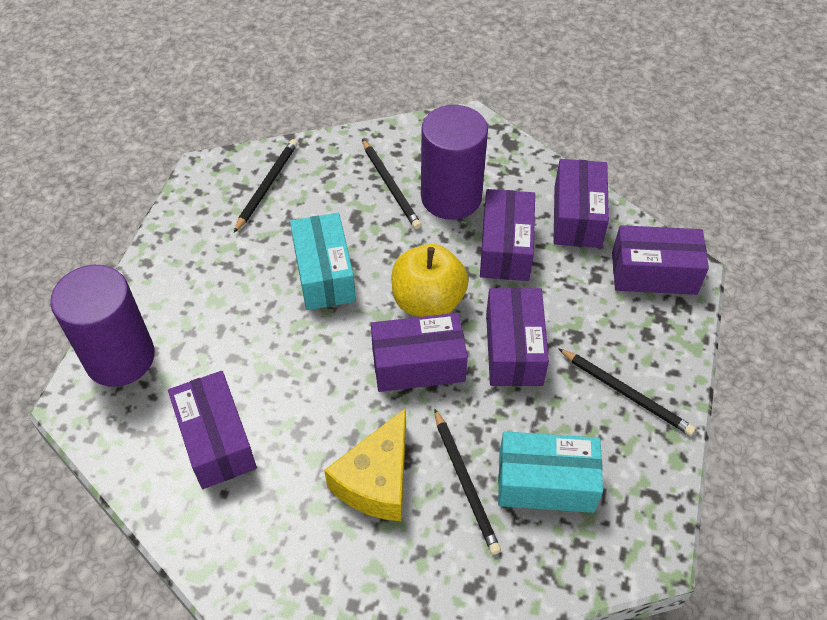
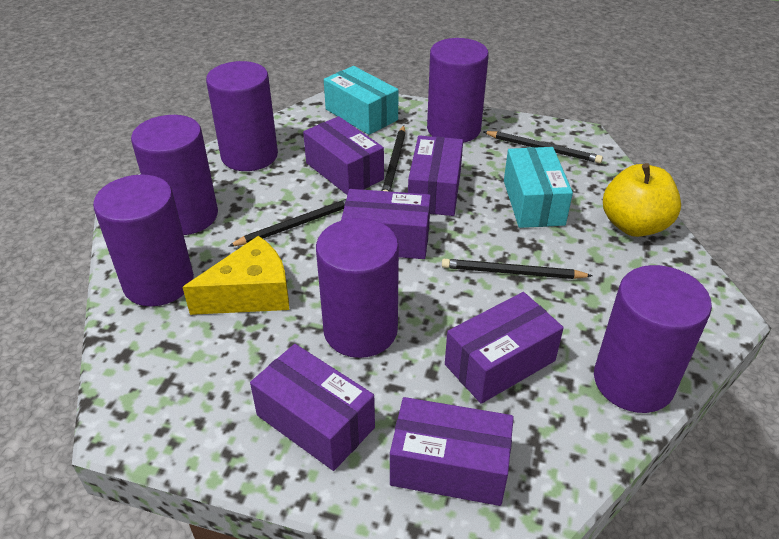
purple cylinder: [50,265,155,387] [421,105,488,220] = 2 -> [93,175,194,306] [131,115,218,235] [206,61,278,171] [316,218,399,358] [427,38,489,143] [594,265,712,413] = 6

